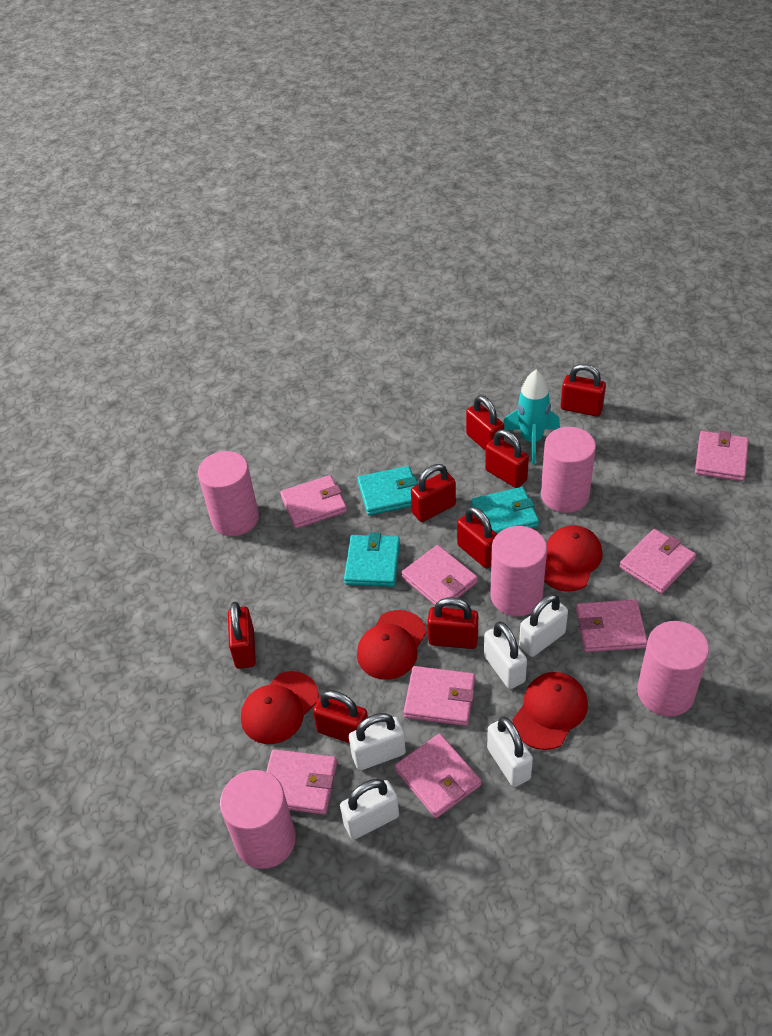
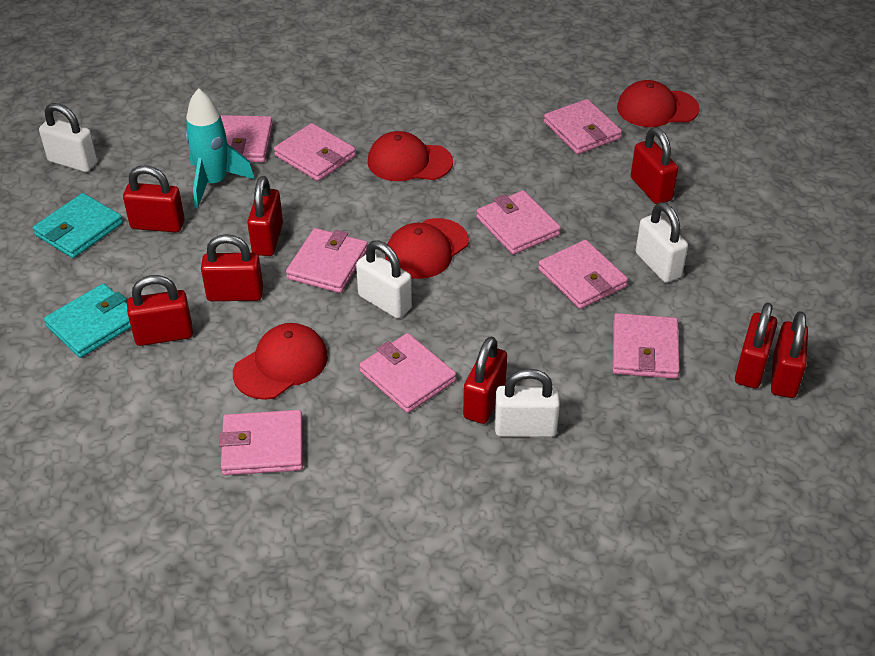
pink cylinder: [198,451,259,536] [220,770,296,869] [490,526,547,616] [541,427,596,513] [637,621,709,716] = 5 -> none = 0
pink wallet: [266,749,337,815] [280,475,347,529] [395,734,481,818] [401,545,478,608] [403,666,475,726] [576,599,647,652] [619,529,696,594] [695,431,749,481] = 8 -> [219,410,303,475] [220,115,273,162] [274,123,356,181] [286,228,368,293] [360,333,456,413] [477,190,561,255] [538,240,628,309] [544,99,622,154] [613,313,680,379] = 9
turquoise wallet: [344,533,400,587] [357,466,418,515] [471,487,539,534] = 3 -> [33,193,123,258] [44,283,131,358] = 2
white padlock: [340,779,399,839] [349,713,406,770] [484,622,527,689] [487,717,533,787] [519,594,568,657] = 5 -> [39,103,98,172] [356,240,412,318] [495,369,560,437] [636,202,688,283] = 4

